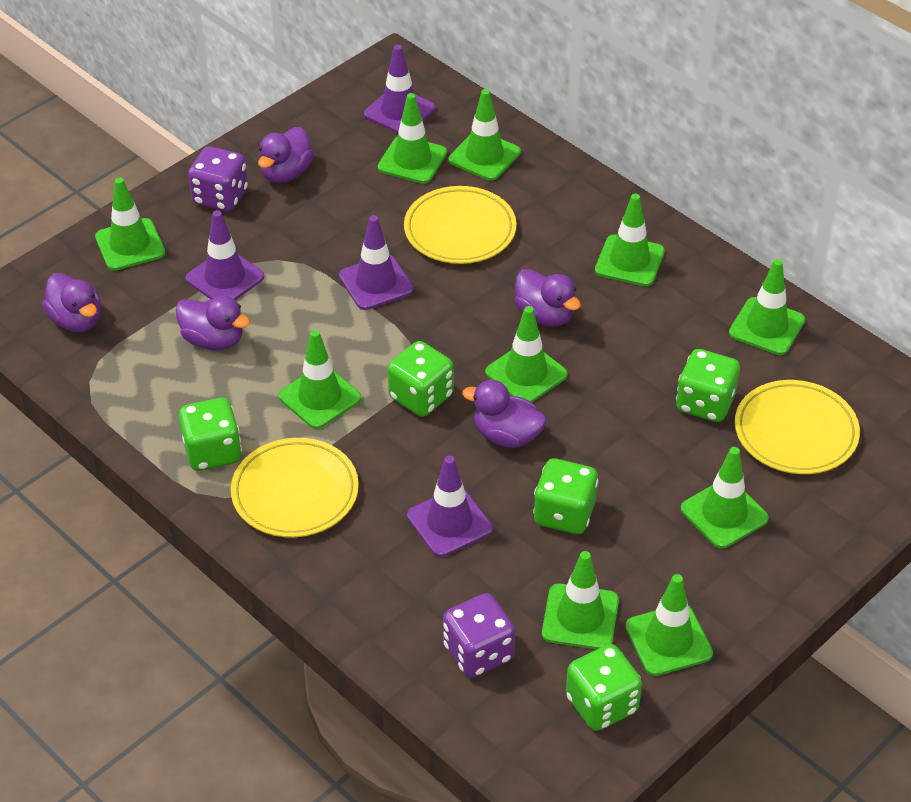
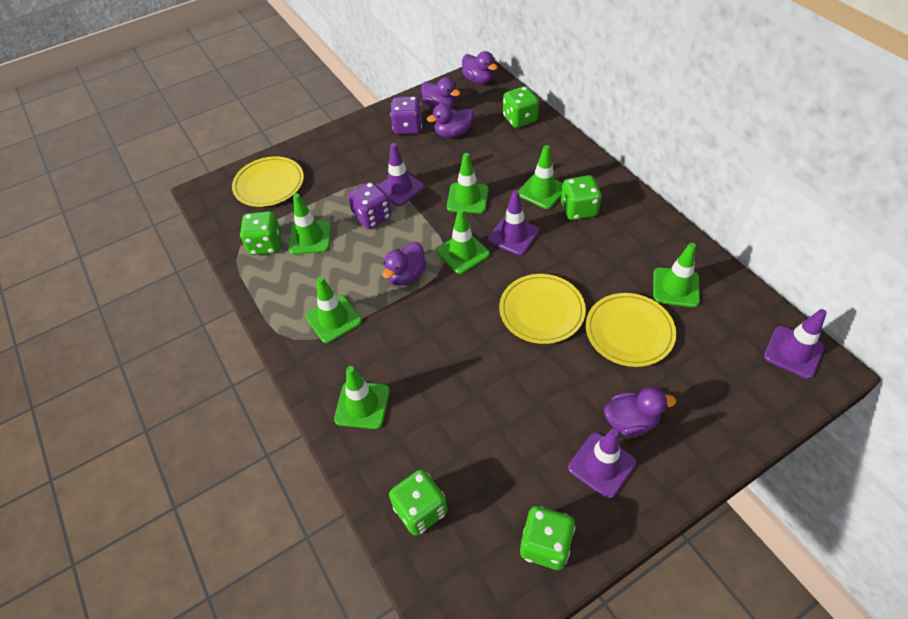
green traffic cone: [95,177,165,271] [279,330,361,429] [378,93,447,184] [449,89,521,181] [485,306,568,402] [542,551,619,649] [595,193,665,286] [625,574,713,676] [681,447,769,548] [729,259,805,355] = 10 -> [288,194,331,254] [306,277,362,343] [334,366,390,429] [436,208,490,274] [447,153,489,213] [518,145,563,209] [653,243,700,307] = 7

